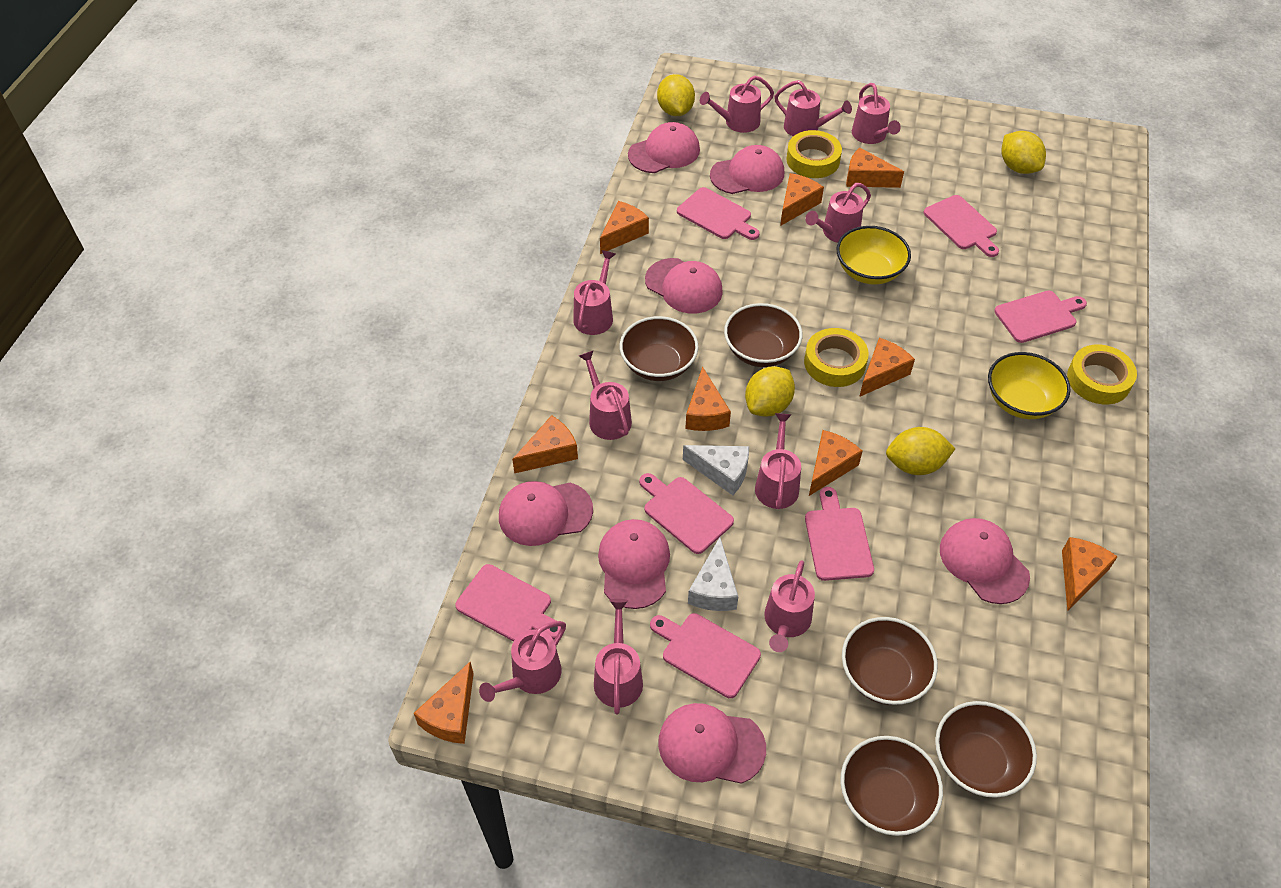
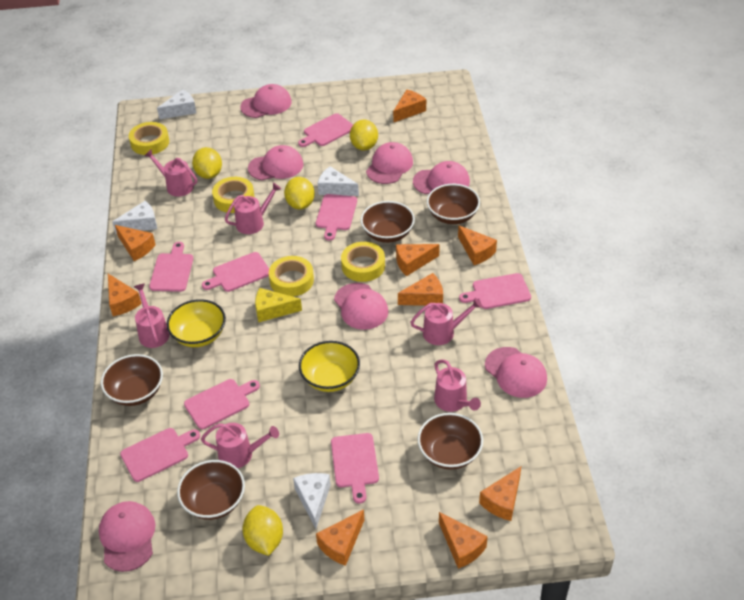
pink cutting board: [455,564,561,642] [639,473,734,554] [650,613,761,698] [677,187,759,240] [805,487,874,581] [924,195,999,257] [994,291,1087,343] = 7 -> [120,428,200,482] [149,242,193,292] [184,379,260,429] [202,252,269,292] [298,113,353,147] [316,194,357,241] [331,433,379,503] [459,273,531,309] = 8
pink watering can: [479,621,566,702] [573,250,616,335] [579,351,632,440] [594,599,643,714] [700,75,774,133] [755,413,801,509] [764,560,815,652] [774,80,852,136] [805,183,871,243] [852,83,901,144] = 10 -> [134,283,170,348] [144,149,197,197] [201,423,279,468] [225,183,281,234] [410,298,482,345] [434,360,481,412] = 6
white cheese: [683,445,749,495] [688,537,738,611] = 2 -> [112,201,157,233] [157,89,196,120] [293,473,331,529] [318,166,359,196] = 4
yellow cheese: none = 0 -> [255,288,302,322] = 1
yellow tape: [786,130,842,178] [804,328,869,387] [1067,345,1137,405] = 3 -> [129,122,169,155] [212,177,255,213] [269,256,314,297] [341,242,385,282] = 4

